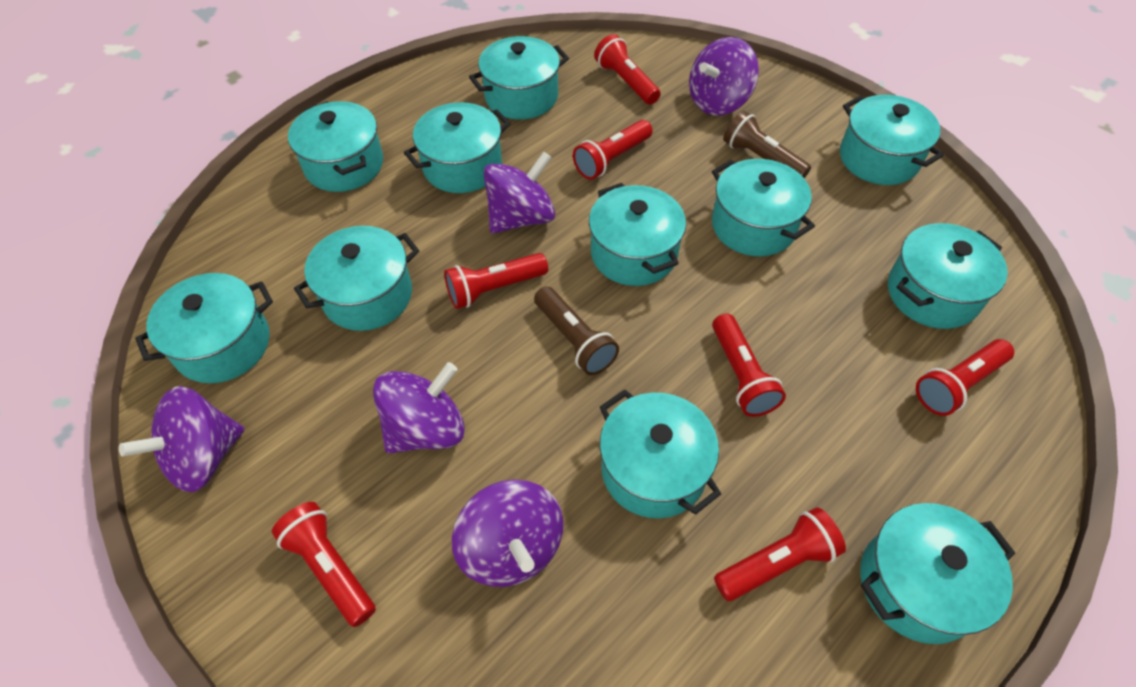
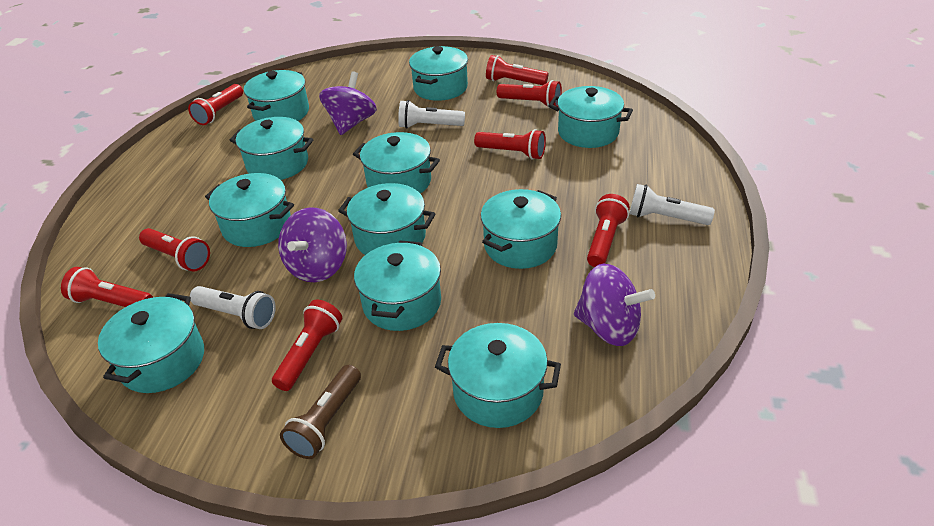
brown flashlight: [534,286,619,375] [723,111,811,178] = 2 -> [280,365,361,459] = 1
purple spinning top: [119,386,245,492] [373,362,465,454] [452,479,563,587] [483,151,555,233] [689,37,759,116] = 5 -> [278,207,347,282] [319,71,377,135] [574,263,655,346] = 3
red flashlight: [272,502,376,627] [444,253,548,309] [573,120,653,180] [594,34,661,105] [712,314,786,417] [714,507,846,601] [916,339,1014,416] = 7 -> [61,267,153,307] [139,228,210,272] [188,84,243,125] [272,300,342,391] [474,129,546,160] [486,55,549,85] [497,80,562,108] [587,194,630,267] = 8
white flashlight: none = 0 -> [190,286,276,329] [398,100,465,129] [629,184,715,225] = 3

